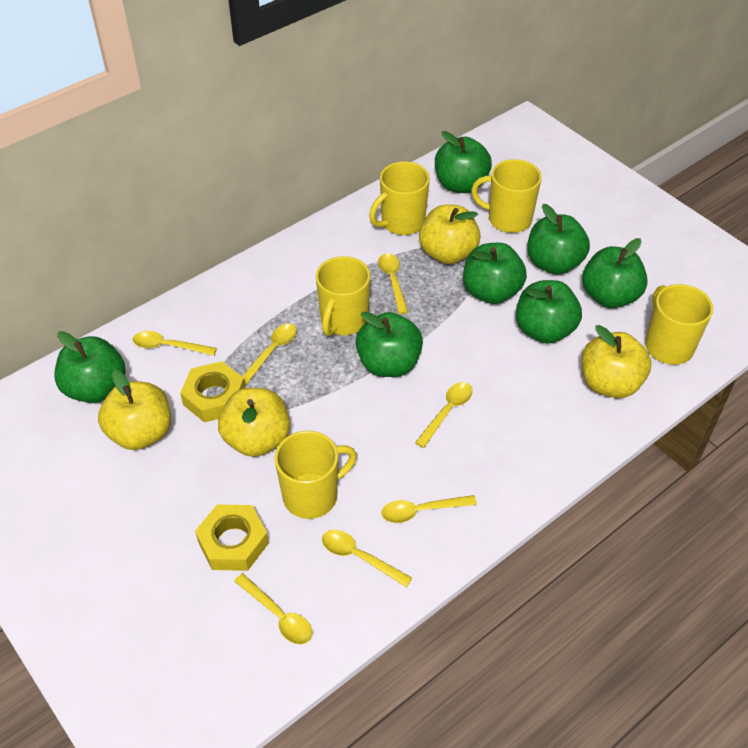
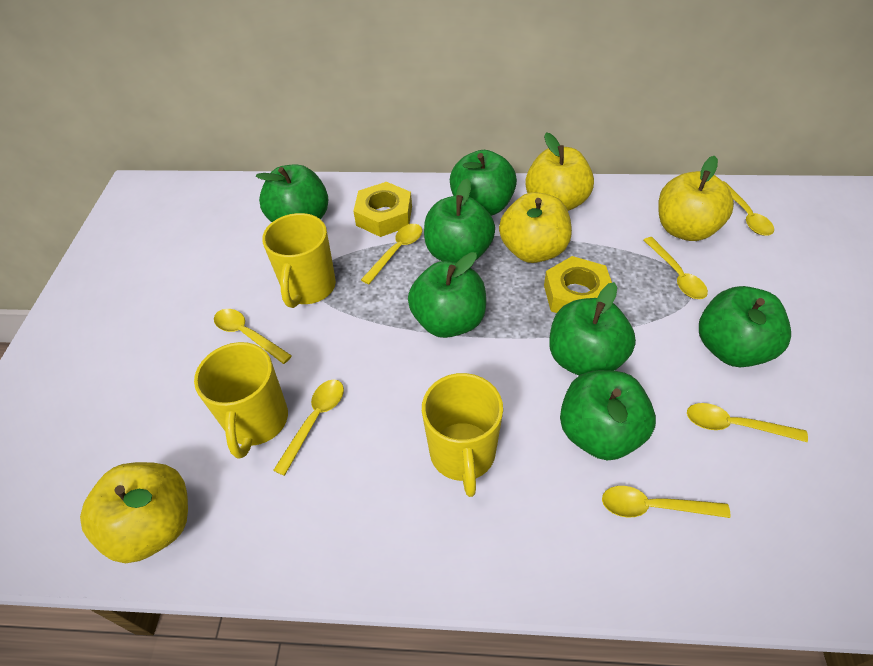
yellow mug: [275,431,357,519] [316,256,370,336] [369,161,430,235] [471,159,542,233] [645,284,713,365] = 5 -> [194,342,288,459] [262,213,336,308] [422,373,503,497] = 3

